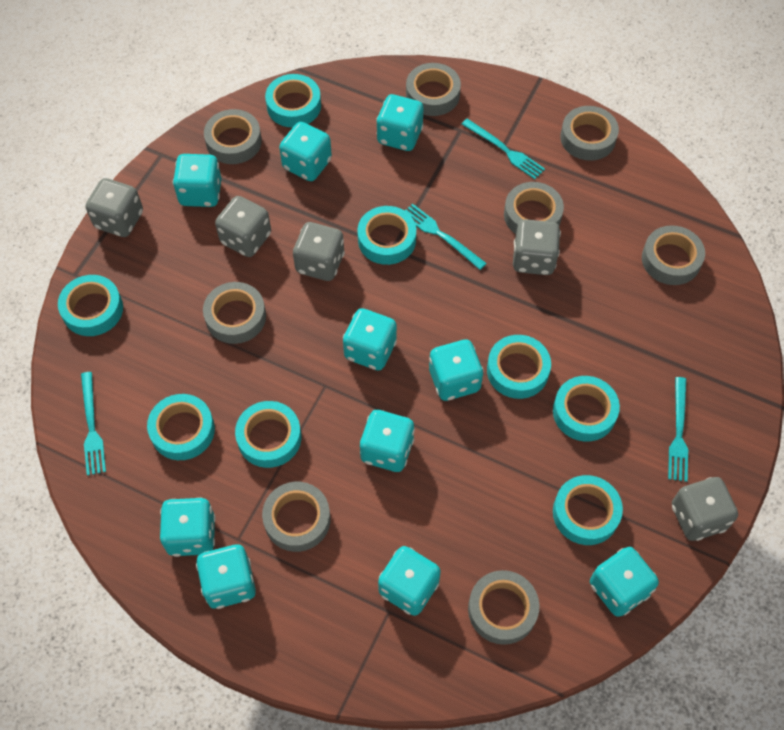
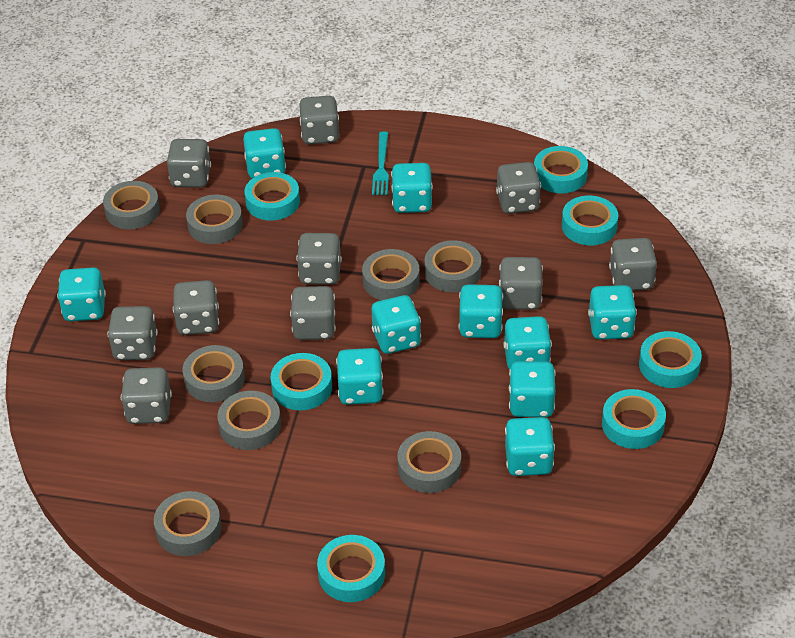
grey dice: [86,178,143,237] [215,196,271,257] [293,222,345,281] [513,219,561,275] [672,477,738,541] = 5 -> [107,306,158,360] [121,367,172,424] [167,139,211,188] [173,280,219,335] [290,286,336,340] [297,233,342,285] [299,96,339,144] [496,162,541,214] [499,257,543,310] [609,238,657,291] = 10
turquoise fork: [81,372,106,476] [405,203,487,270] [461,119,545,179] [668,377,688,482] = 4 -> [372,131,389,195] = 1
turquoise tape: [58,275,123,336] [147,394,215,460] [235,401,301,468] [265,74,321,128] [357,206,416,265] [487,335,551,399] [553,376,620,442] [553,475,623,545] = 8 -> [245,172,300,221] [271,353,332,410] [317,535,385,602] [534,146,588,193] [562,196,618,245] [602,389,666,449] [639,331,702,388] = 7

